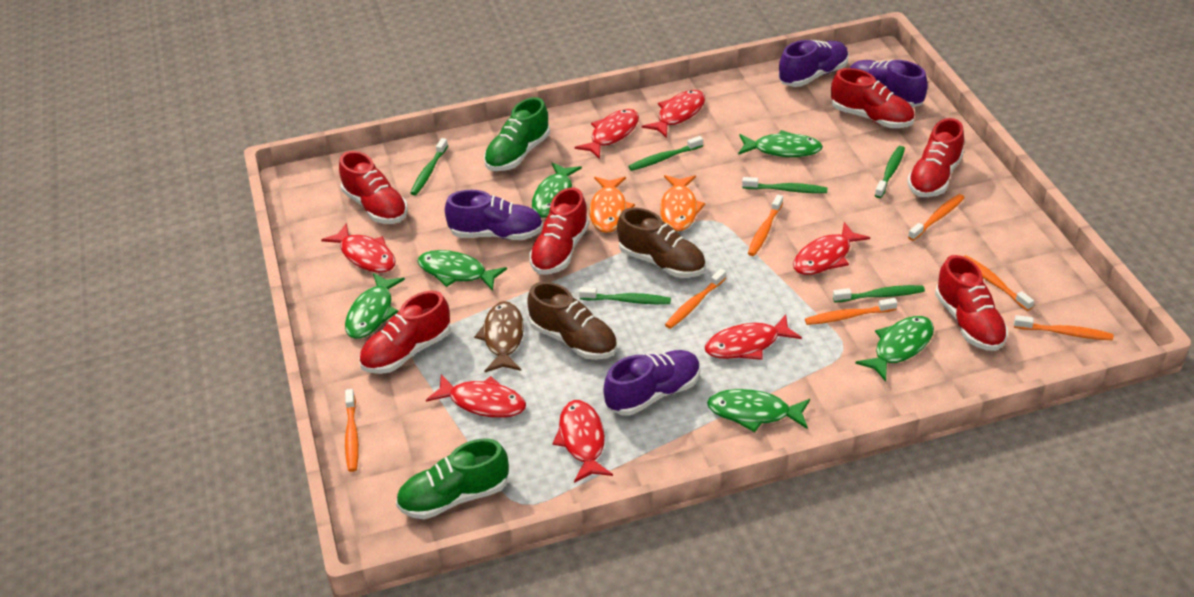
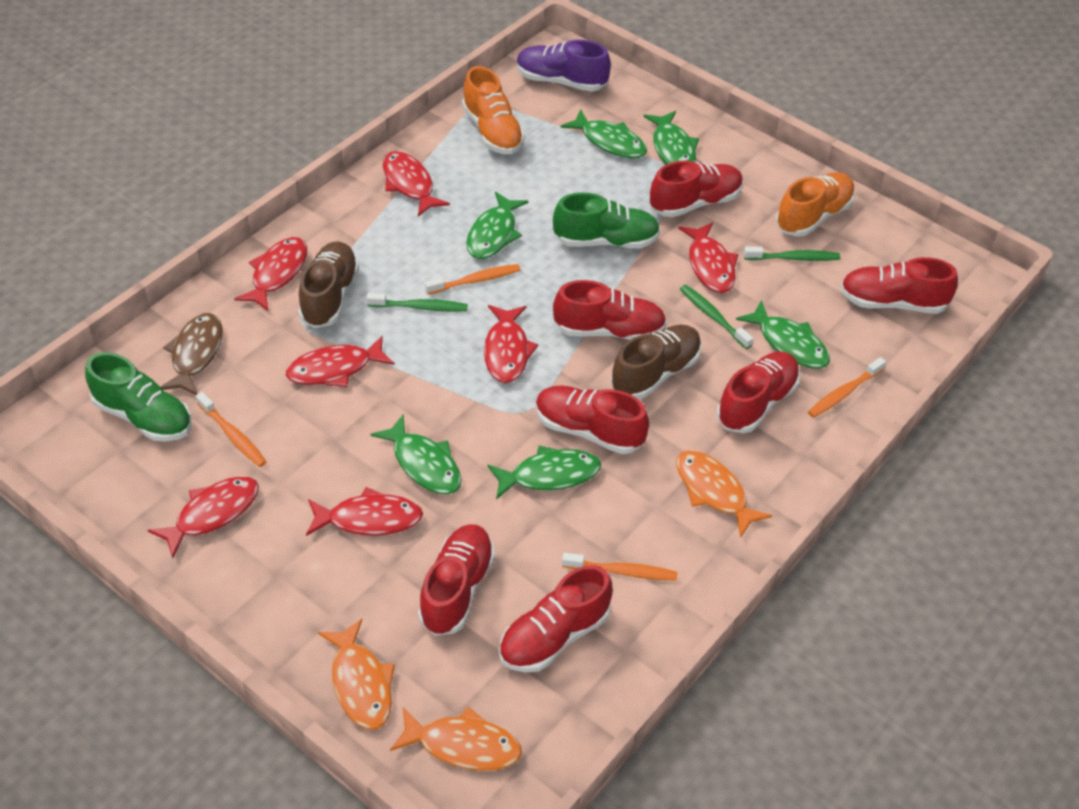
green toothbrush: [410,138,448,195] [579,287,671,304] [628,136,703,171] [742,177,827,193] [833,285,925,302] [875,146,905,198] = 6 -> [367,293,468,312] [680,285,754,349] [744,247,840,261] = 3
orange fish: [590,177,635,233] [660,175,706,231] = 2 -> [318,619,395,730] [390,707,522,771] [676,450,772,538] = 3
orange shoe: none = 0 -> [462,66,525,154] [776,172,855,237] = 2
orange toothbrush: [345,389,359,472] [665,269,726,329] [748,195,783,256] [805,298,897,325] [908,194,964,241] [963,255,1034,311] [1014,315,1113,340] = 7 -> [196,392,267,467] [425,264,521,294] [562,553,678,581] [808,357,886,418] = 4
purple shoe: [445,190,543,240] [604,350,701,416] [778,40,849,87] [850,60,928,108] = 4 -> [517,40,611,92] = 1
red shoe: [339,151,408,224] [359,290,451,374] [529,187,589,274] [831,68,915,128] [907,118,964,197] [935,255,1008,351] = 6 -> [418,524,495,636] [499,565,613,673] [536,385,649,454] [553,280,667,340] [650,161,743,217] [717,351,800,433] [840,257,958,314] = 7

